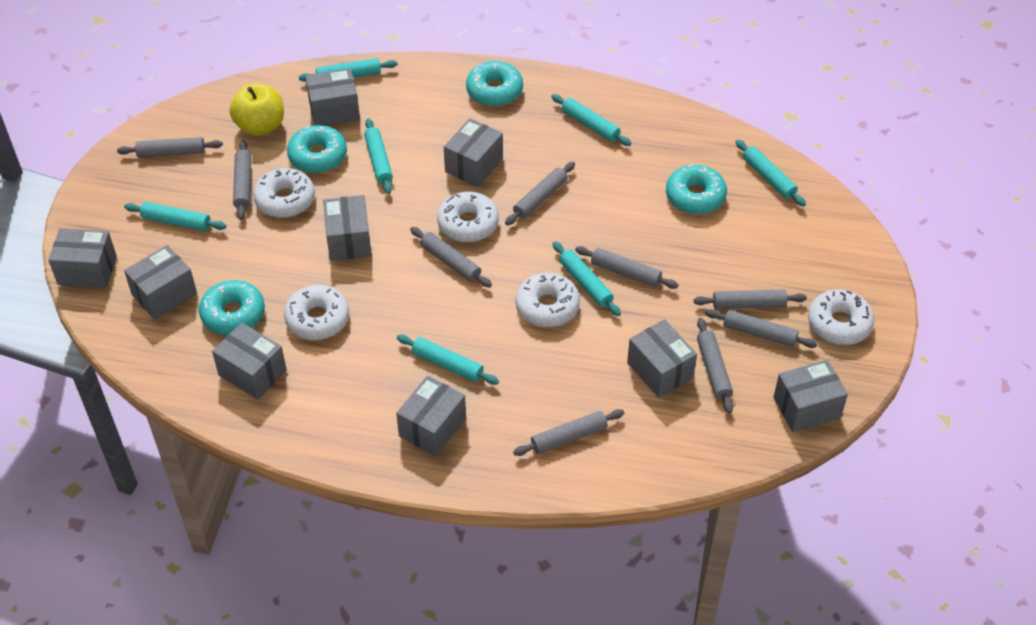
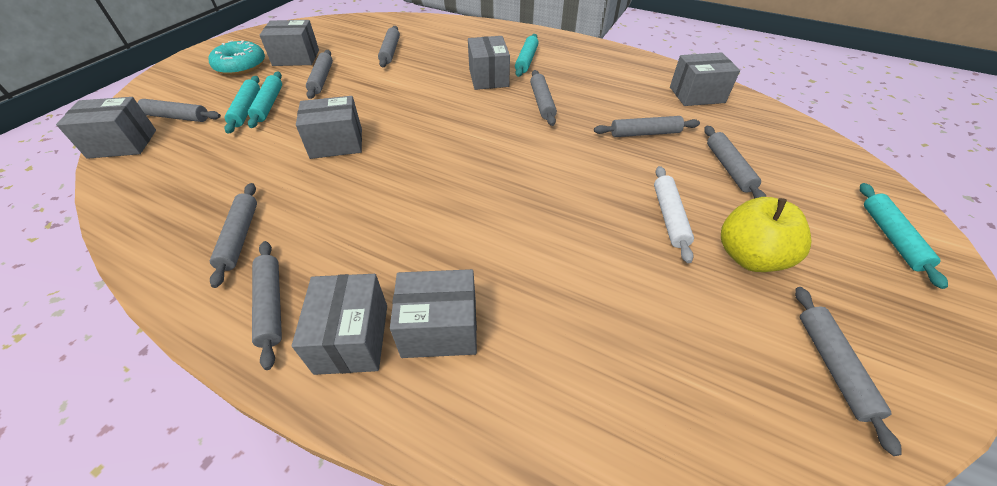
grey box: [48,228,117,288] [124,245,197,320] [212,322,287,399] [305,68,360,126] [323,195,372,261] [396,375,466,457] [444,118,503,187] [627,319,697,398] [773,360,848,432] = 9 -> [56,97,156,159] [260,20,319,66] [292,274,387,375] [296,96,362,159] [390,269,477,358] [468,36,510,90] [670,52,740,106] = 7
turquoise donut: [199,280,265,335] [287,125,347,173] [466,61,523,106] [666,165,727,214] = 4 -> [209,40,265,75] = 1
turquoise rolling pin: [124,202,226,231] [299,58,398,81] [364,118,393,194] [397,334,499,385] [551,94,632,146] [553,241,621,316] [736,140,806,207] = 7 -> [224,76,260,134] [248,72,282,128] [515,34,539,77] [860,183,948,289] = 4
white donut: [253,168,315,218] [284,285,349,340] [437,192,499,242] [515,273,580,327] [808,289,874,345] = 5 -> none = 0
white rolling pin: none = 0 -> [654,166,694,263] = 1

